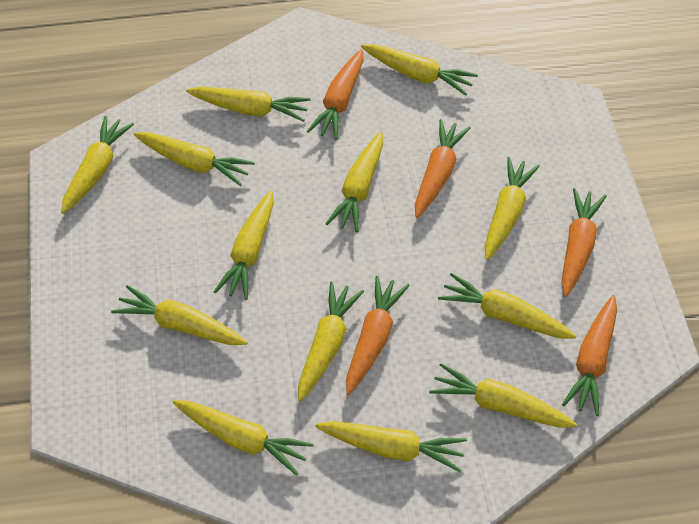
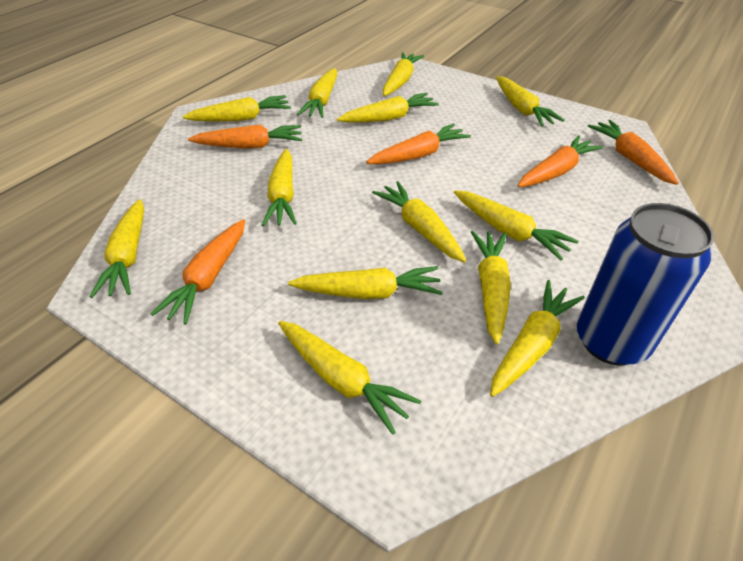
blue can: none = 0 -> [577,203,714,365] = 1

